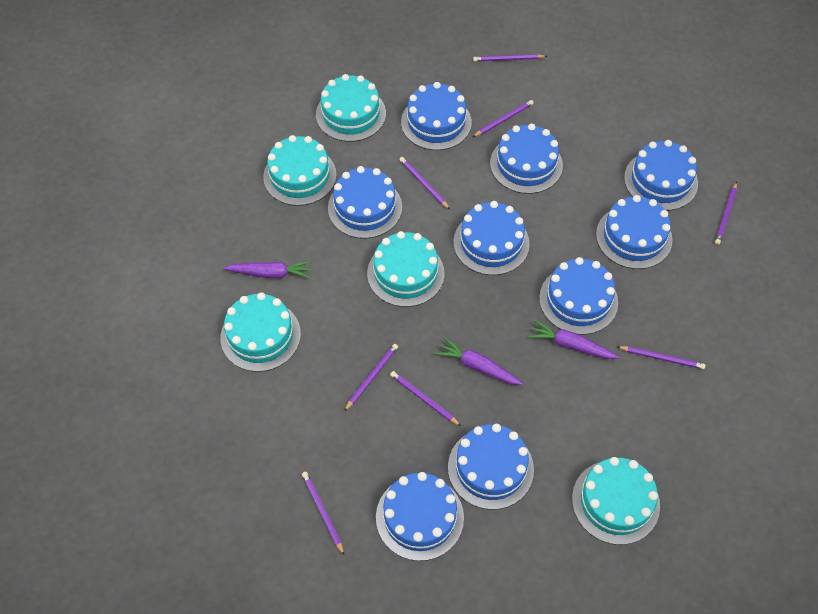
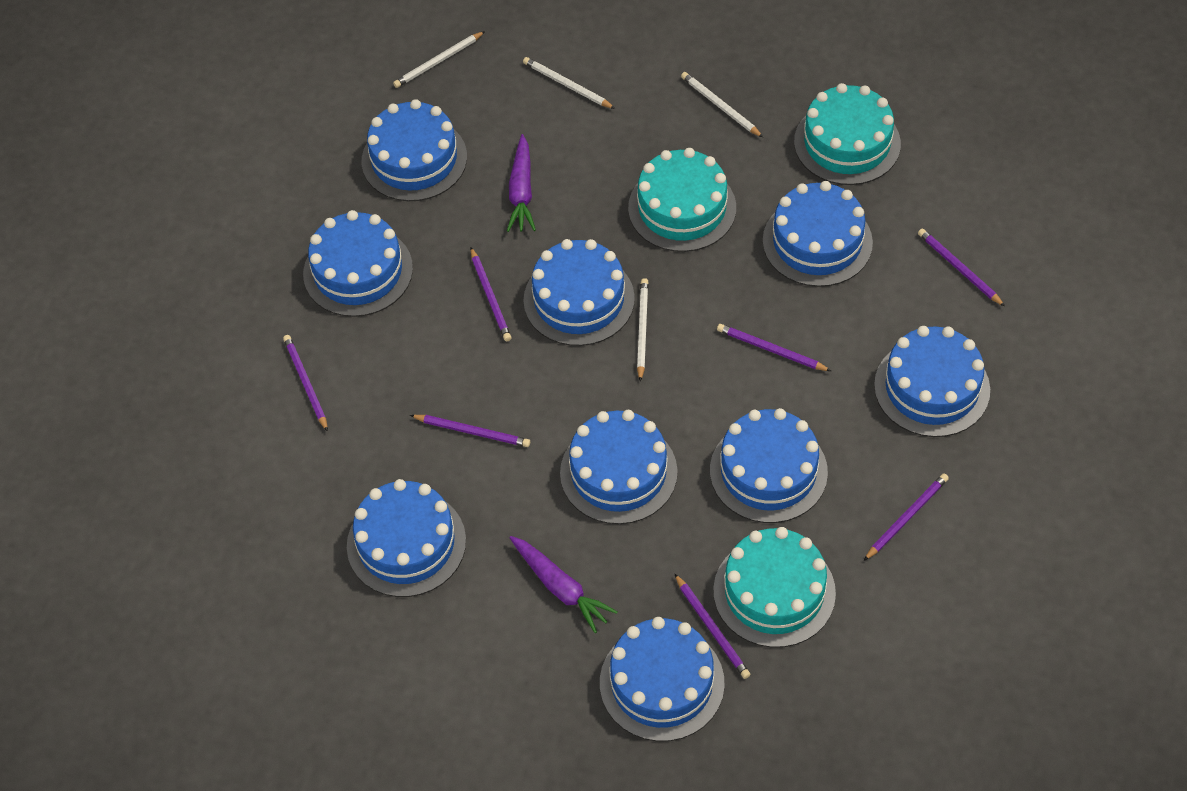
purple carrot: [223,261,312,279] [435,337,524,385] [528,320,620,359] = 3 -> [507,134,536,232] [509,536,618,633] = 2
purple pencil: [302,472,344,555] [344,344,398,411] [390,371,461,426] [399,157,450,209] [473,54,547,62] [473,100,533,137] [617,346,705,369] [715,182,737,245] = 8 -> [283,335,328,432] [410,415,530,447] [471,248,511,341] [675,574,751,679] [717,324,831,371] [864,473,949,561] [918,229,1005,306] = 7
turquoise cake: [221,292,301,372] [263,135,337,206] [316,74,386,142] [367,231,444,307] [572,457,660,545] = 5 -> [628,148,736,252] [713,527,836,648] [794,83,901,185] = 3
white pencil: none = 0 -> [393,31,485,88] [523,57,615,109] [637,278,649,382] [681,72,763,137] = 4

